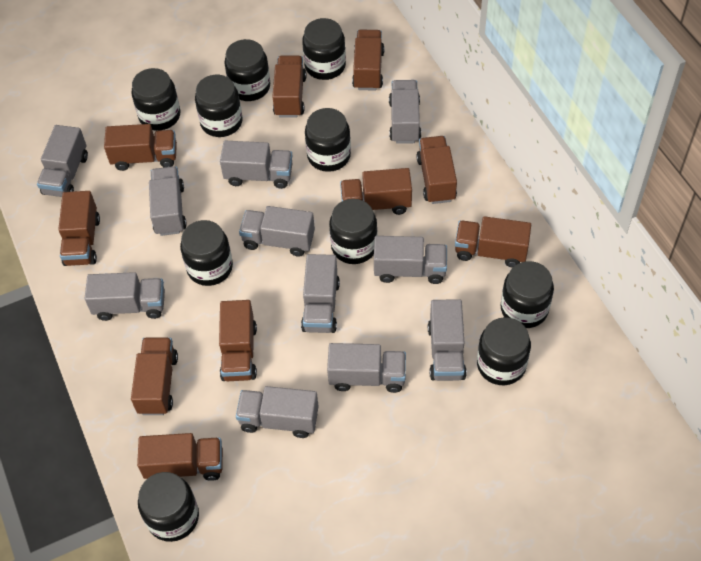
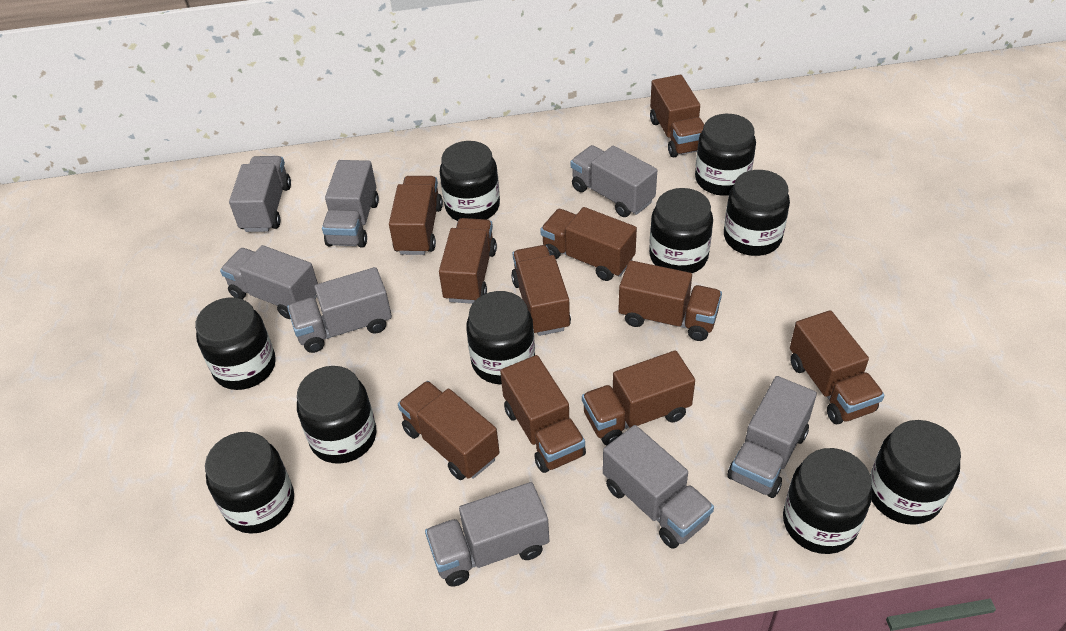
grey truck: [37,125,88,197] [85,272,165,321] [149,166,187,236] [220,141,292,189] [236,386,319,438] [239,206,315,257] [301,254,340,333] [327,343,406,393] [374,236,447,284] [389,80,421,144] [428,299,467,381] = 11 -> [220,245,318,319] [229,156,291,232] [287,267,392,353] [322,160,379,248] [425,482,549,587] [571,145,657,217] [603,425,714,549] [728,376,817,498] = 8

